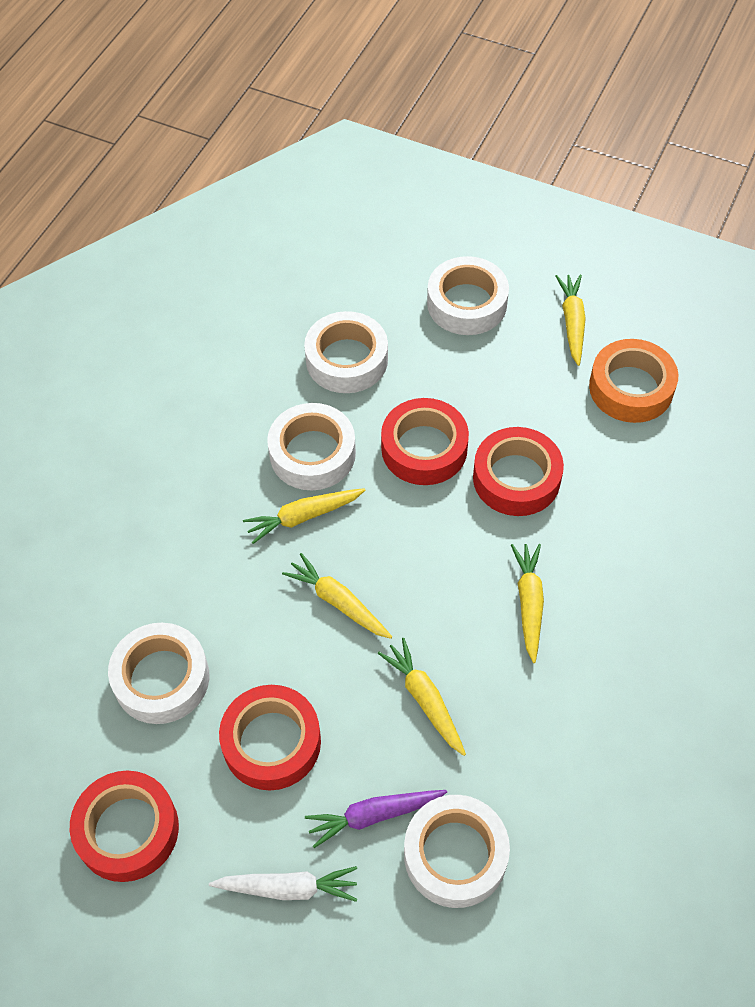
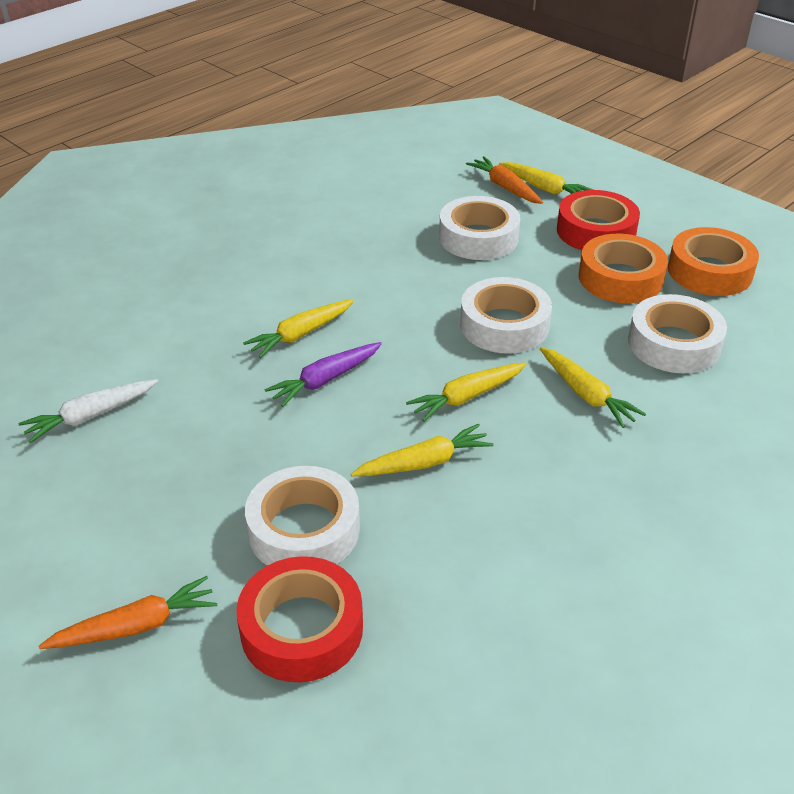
orange carrot: none = 0 -> [39,576,217,649] [466,156,543,204] = 2
orange tape: [589,339,678,423] = 1 -> [579,234,668,303] [668,227,759,296] = 2
red tape: [70,771,179,882] [219,685,321,790] [381,398,469,485] [473,427,564,516] = 4 -> [237,556,363,682] [557,190,640,250] = 2
white tape: [108,623,209,724] [267,403,356,490] [304,311,388,393] [404,795,510,908] [427,256,509,335] = 5 -> [245,466,360,565] [439,196,520,260] [460,277,552,354] [628,294,727,373] = 4

